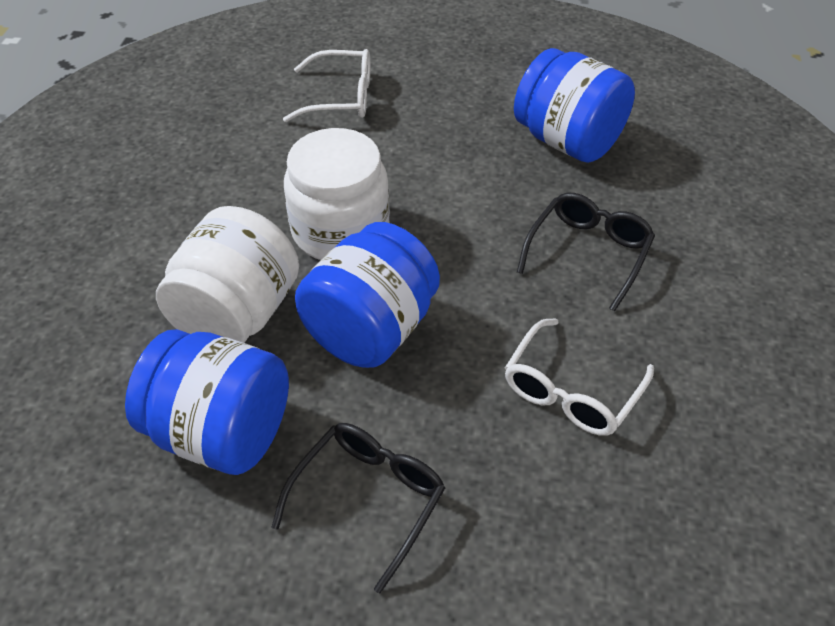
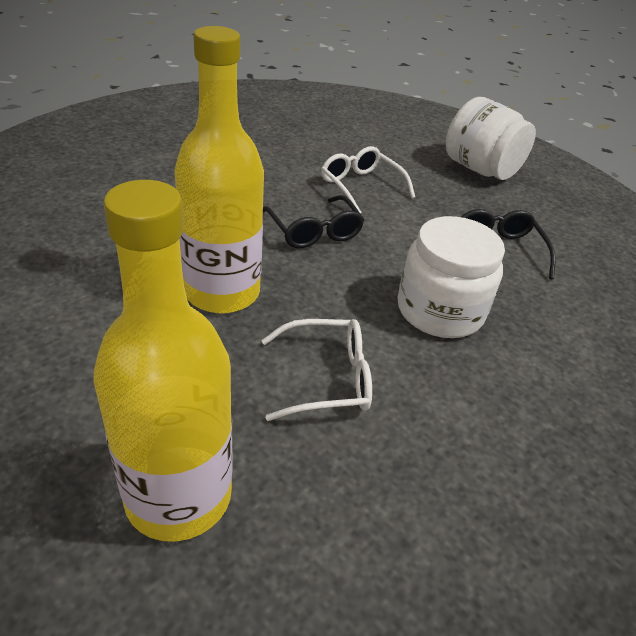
blue jar: [125,329,289,475] [295,222,440,368] [514,48,635,163] = 3 -> none = 0
yellow bottle: none = 0 -> [93,180,233,542] [174,26,264,313] = 2

